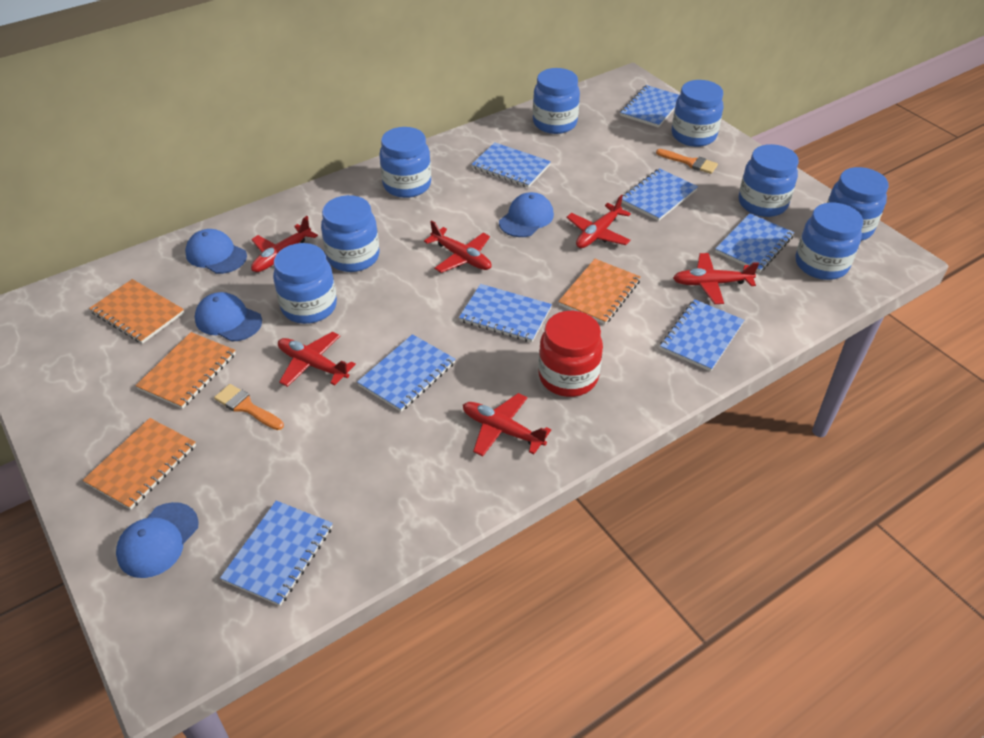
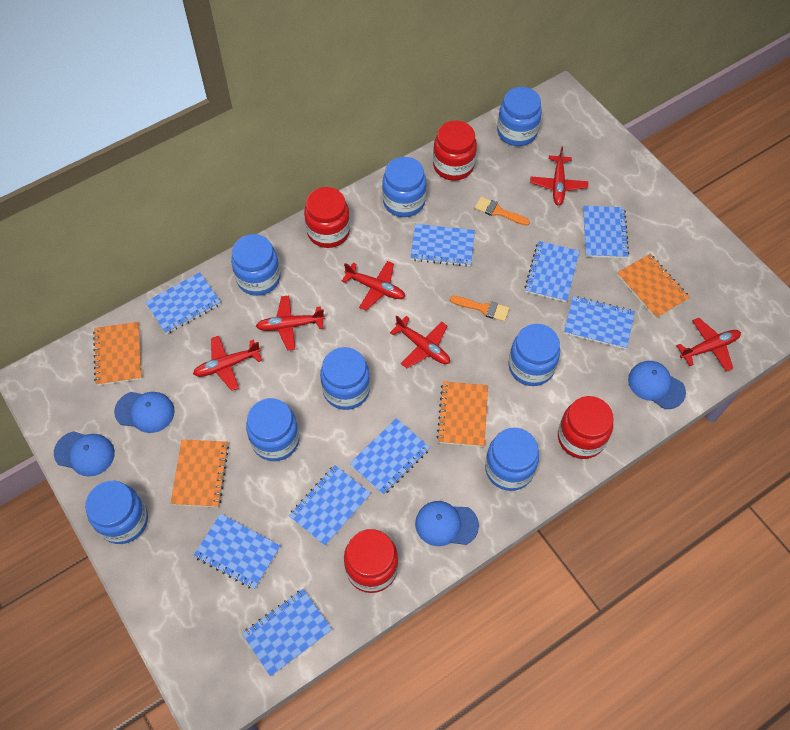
blue notebook: [220,501,333,606] [357,334,455,412] [459,284,552,343] [471,142,551,188] [620,85,679,128] [622,168,698,221] [660,299,744,372] [715,214,794,273] = 8 -> [145,272,221,334] [194,513,280,589] [242,589,332,676] [289,465,371,546] [349,418,430,495] [410,224,475,266] [524,241,580,302] [564,296,635,349] [583,206,629,258] = 9
red jar: [538,311,603,397] = 1 -> [304,187,350,248] [344,529,398,593] [433,120,477,181] [558,396,613,459] = 4

